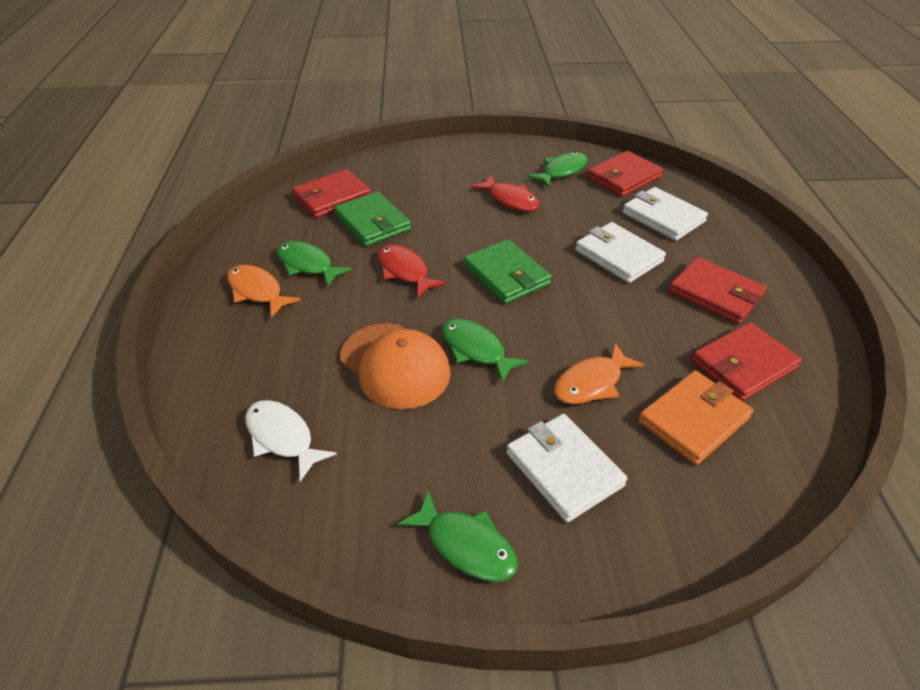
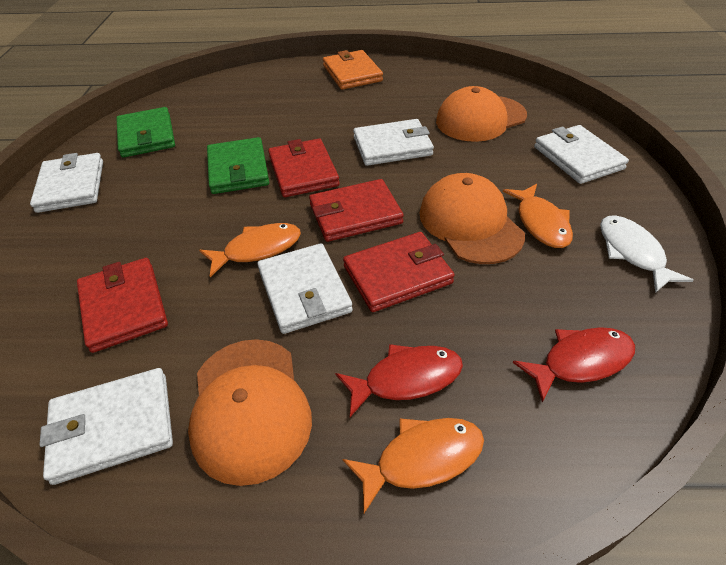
green fish: [277,241,352,287] [397,490,518,582] [442,318,529,383] [527,152,587,187] = 4 -> none = 0
orange cap: [340,323,451,409] = 1 -> [188,339,312,486] [419,173,525,264] [436,86,527,142] = 3
orange fish: [227,265,301,318] [554,343,644,404] = 2 -> [199,223,301,277] [342,418,484,513] [503,184,573,248] = 3
white wallet: [506,414,627,522] [575,222,666,283] [623,187,708,241] = 3 -> [30,153,103,213] [39,368,173,485] [257,243,353,334] [353,119,434,166] [534,125,629,184] = 5

